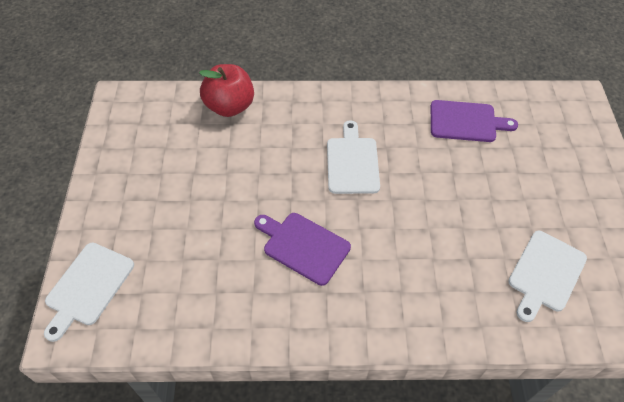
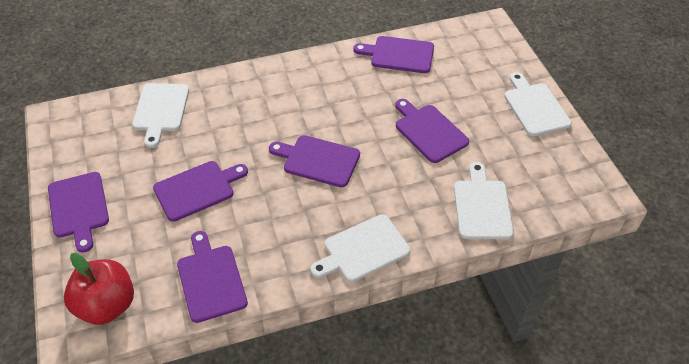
purple cutting board: [254,213,351,286] [431,100,518,142] = 2 -> [48,172,109,253] [153,161,248,222] [177,231,248,323] [269,135,360,187] [354,36,434,73] [395,99,469,163] = 6
white cutting board: [44,243,134,342] [327,120,380,194] [508,231,587,322] = 3 -> [132,83,189,148] [310,214,410,282] [454,162,514,239] [504,72,572,136] = 4

